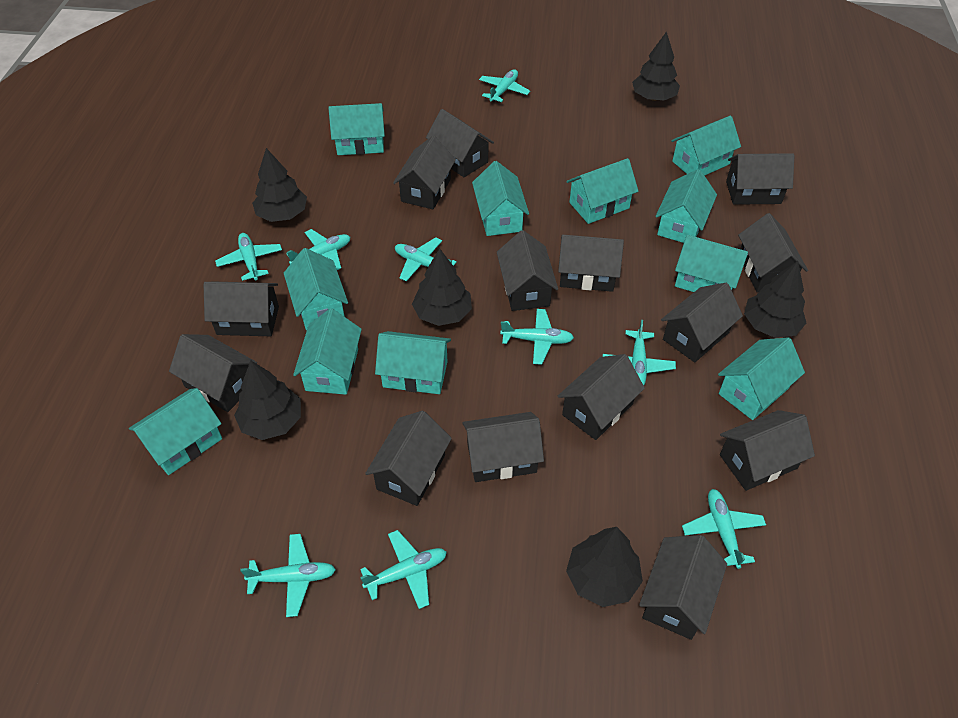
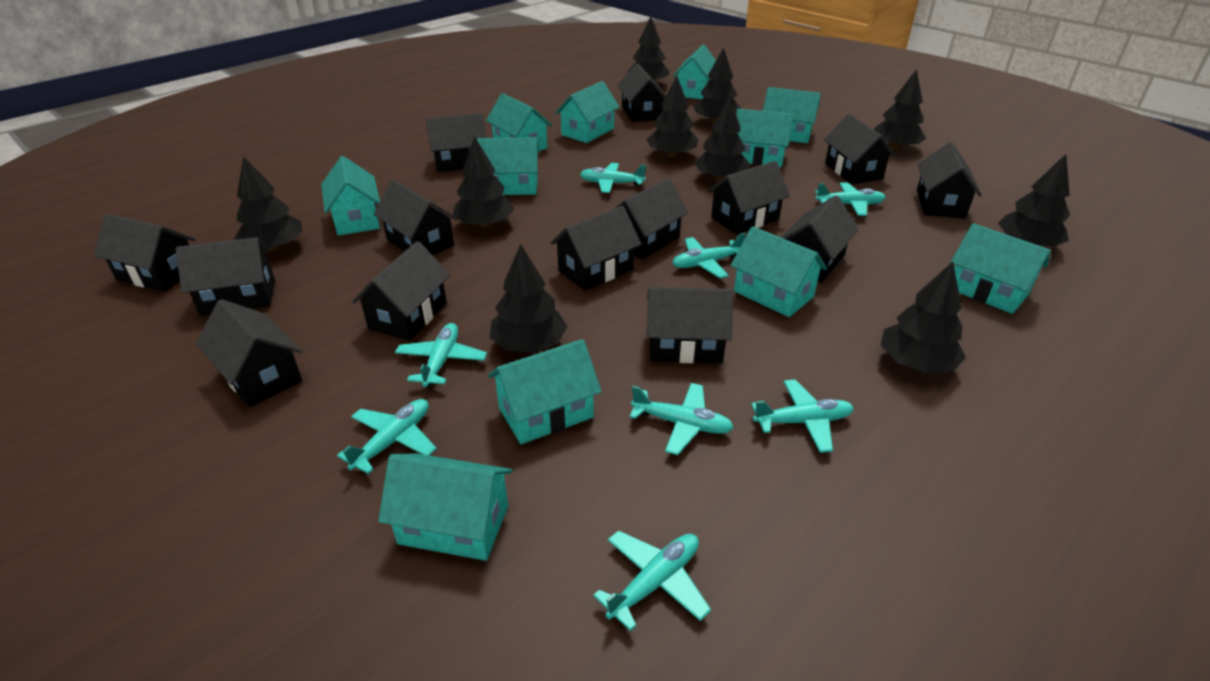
black tree: [234,360,301,440] [252,148,307,222] [412,248,472,326] [566,527,643,607] [632,31,680,101] [744,261,806,338] = 6 -> [234,157,302,251] [453,136,515,228] [490,244,567,353] [627,16,669,79] [647,76,698,158] [693,48,741,124] [694,96,749,181] [874,69,926,150] [881,262,966,373] [998,154,1070,247] = 10
turquoise plane: [215,233,282,281] [240,534,336,617] [286,229,350,270] [360,530,447,609] [395,237,457,281] [479,70,530,103] [500,309,574,365] [603,320,676,385] [682,489,766,569] = 9 -> [337,399,437,474] [395,323,487,387] [580,163,646,193] [593,530,711,631] [629,383,734,455] [672,233,746,278] [751,379,854,453] [815,182,886,216] = 8

